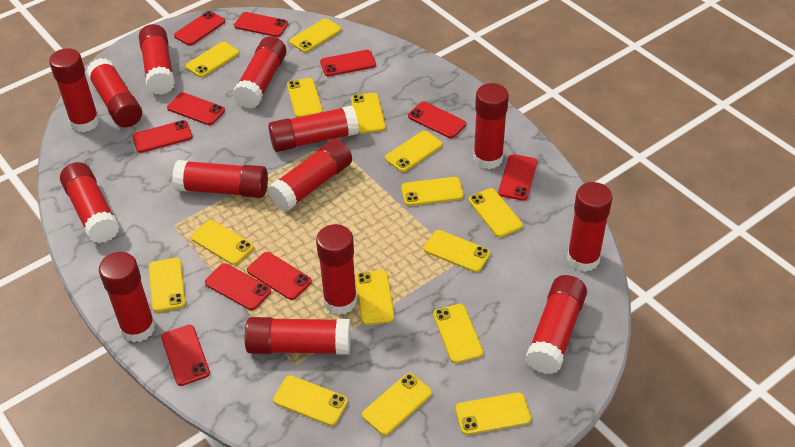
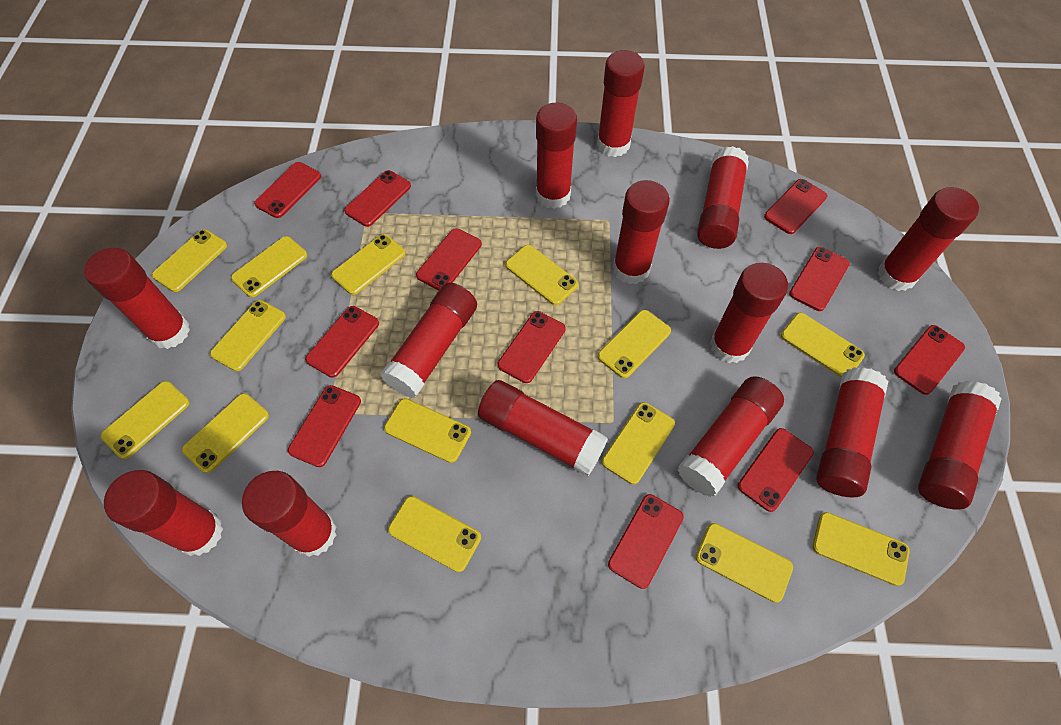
red phone: [132,120,192,153] [161,325,210,386] [167,92,225,125] [174,11,225,45] [205,263,271,310] [234,12,288,37] [247,252,312,300] [320,50,376,76] [408,102,466,138] [498,154,537,201] = 10 -> [254,162,321,218] [288,385,361,467] [305,306,379,378] [344,170,411,227] [416,228,482,291] [498,311,566,383] [608,494,684,589] [738,428,814,512] [764,179,827,234] [789,247,850,311] [894,325,965,395] = 11
yellow phone: [149,258,186,312] [186,42,239,78] [191,220,254,265] [273,375,348,426] [287,78,323,117] [289,18,341,52] [351,93,386,134] [356,270,395,325] [362,373,432,435] [385,131,443,172] [401,177,464,206] [424,230,491,272] [433,304,483,363] [455,393,531,435] [469,188,523,237] = 15 -> [101,381,189,459] [152,229,227,292] [182,393,269,473] [210,300,286,371] [231,236,307,297] [331,234,405,295] [384,398,471,463] [388,496,481,572] [505,245,578,305] [598,310,671,378] [602,402,675,485] [696,523,793,603] [781,313,865,378] [812,512,910,586] = 14

